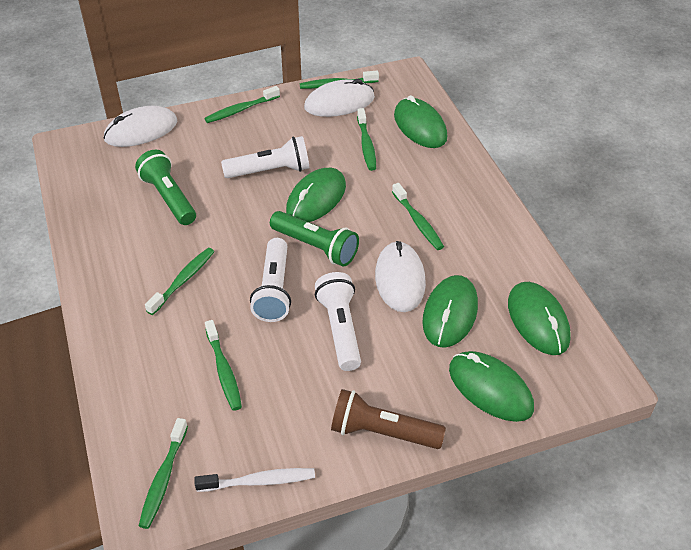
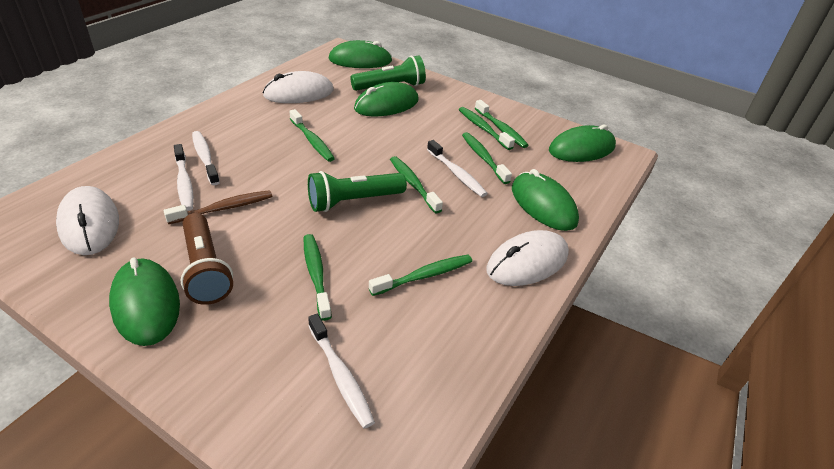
brown toothbrush: none = 0 -> [163,190,272,224] = 1
white flashlight: [221,136,309,178] [250,238,291,322] [315,272,361,371] = 3 -> none = 0
white toothbrush: [194,468,315,492] = 1 -> [174,144,194,211] [192,131,220,185] [308,314,375,429] [427,140,488,197] = 4

